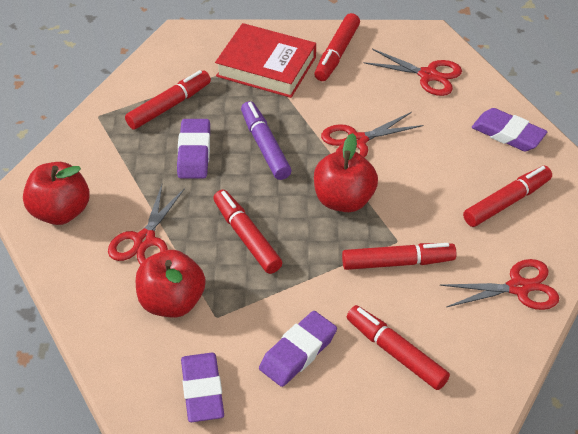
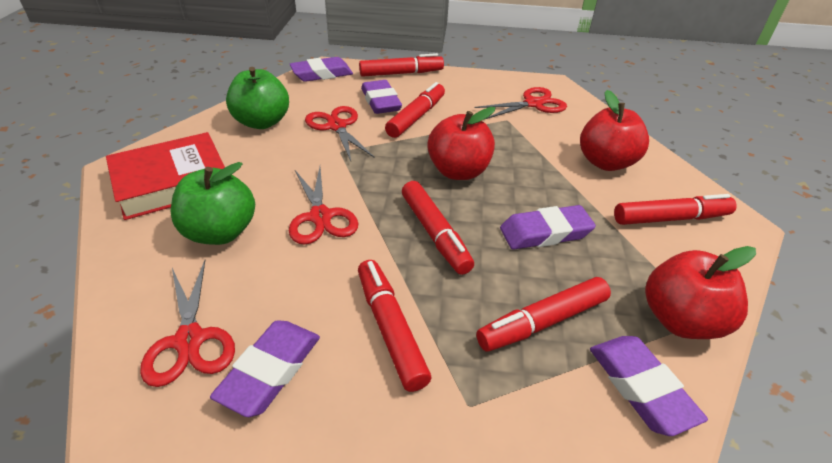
green apple: none = 0 -> [171,162,255,245] [226,67,289,129] = 2
purple eraser: [177,119,210,178] [181,353,224,422] [259,311,337,387] [472,108,547,151] = 4 -> [210,320,320,417] [289,57,353,82] [361,80,402,114] [500,205,596,250] [590,336,708,436] = 5
purple marker: [241,101,291,180] = 1 -> none = 0

